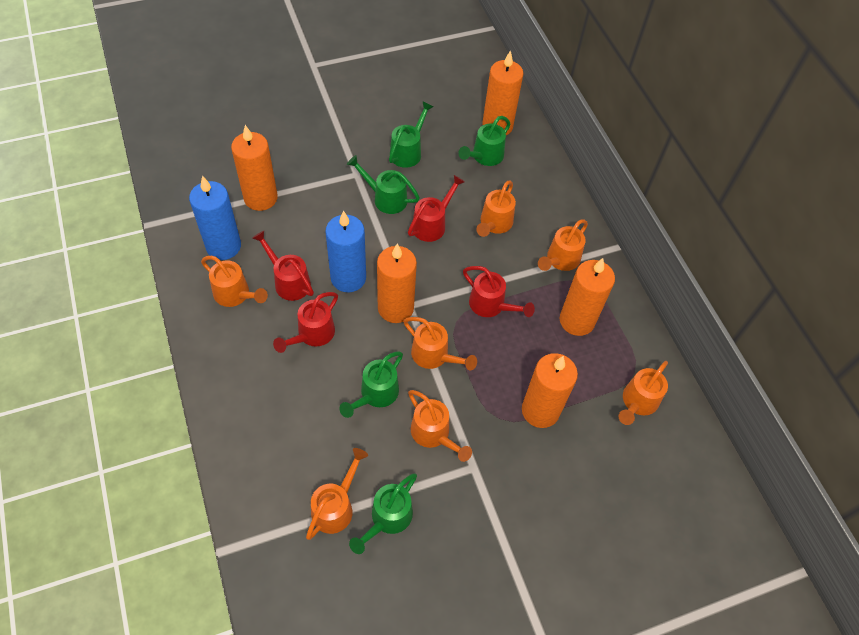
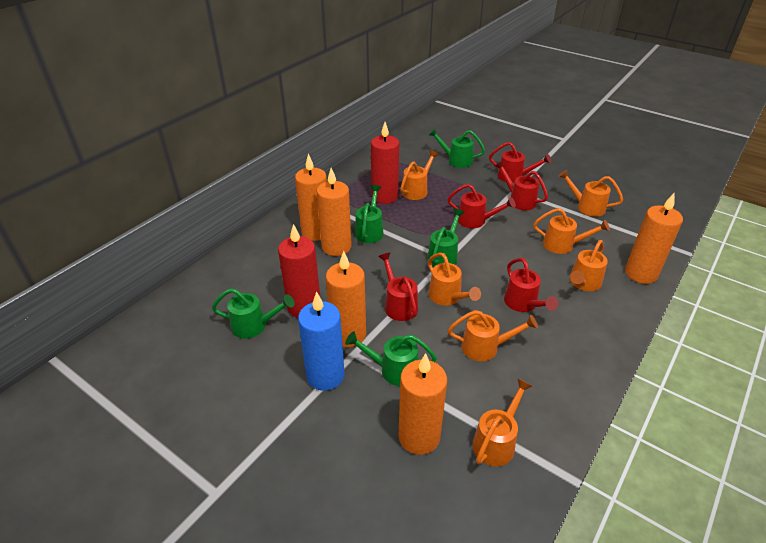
blue candle: [189,176,241,260] [325,210,366,292] = 2 -> [298,291,345,391] = 1
red candle: none = 0 -> [278,224,320,318] [371,122,399,204] = 2
red watering can: [252,231,314,301] [273,292,338,353] [408,175,465,242] [463,266,535,317] = 4 -> [378,252,418,321] [448,184,516,228] [489,142,552,183] [495,161,548,210] [504,258,558,312] = 5

